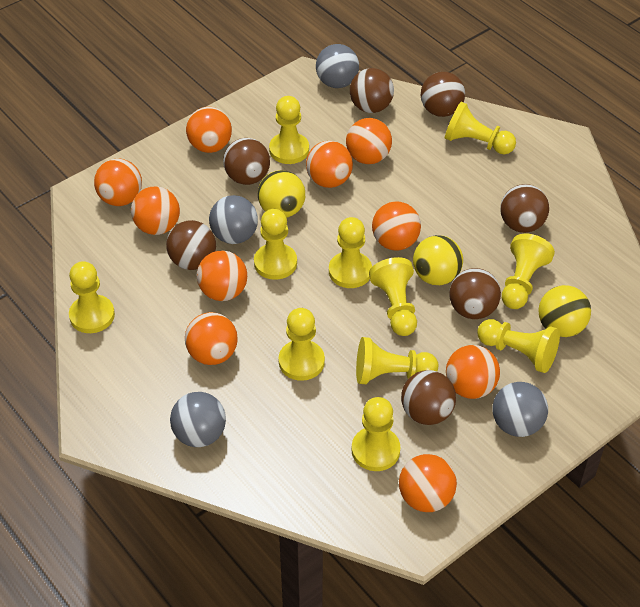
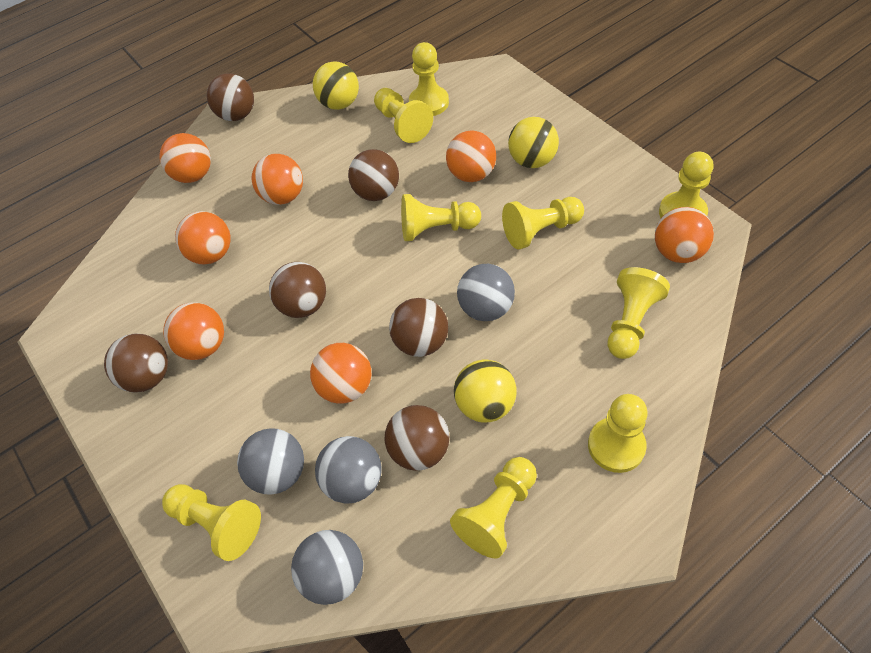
brown ball: [166,220,216,270] [223,138,270,185] [350,68,394,113] [401,370,456,425] [421,72,465,117] [449,268,501,319] [500,184,549,233] = 7 -> [104,334,168,393] [207,73,254,121] [269,262,326,318] [348,149,399,201] [385,405,449,471] [389,298,448,357] = 6
orange ball: [94,159,142,206] [131,187,180,235] [185,312,238,365] [186,107,232,153] [197,251,247,301] [306,141,353,188] [346,118,392,164] [372,202,421,251] [399,454,457,512] [446,345,500,399] = 10 -> [159,133,211,183] [163,302,224,360] [175,211,231,264] [252,154,303,205] [310,343,371,404] [446,130,496,182] [655,207,714,263] = 7
yellow pawn: [69,261,115,333] [254,209,297,280] [269,96,309,164] [279,308,325,381] [329,217,372,288] [352,397,400,471] [356,337,438,384] [369,257,417,336] [445,102,516,154] [477,319,560,373] [502,234,555,309] = 11 -> [162,484,261,561] [374,88,433,143] [401,194,481,241] [409,42,449,116] [450,457,537,558] [502,197,584,250] [588,394,648,473] [607,267,670,359] [659,152,713,218] = 9

